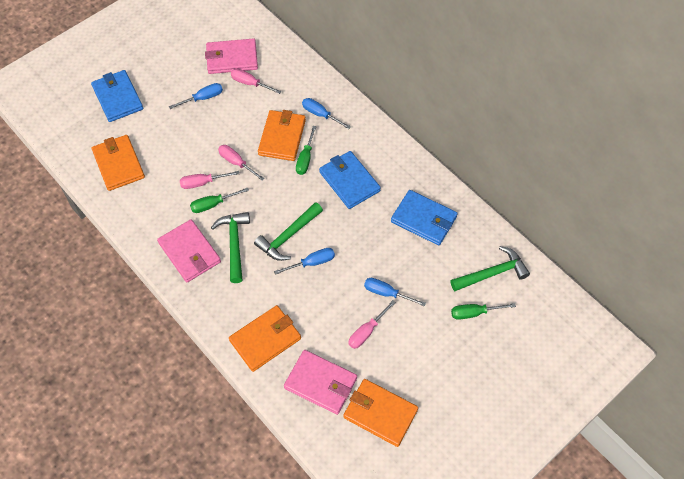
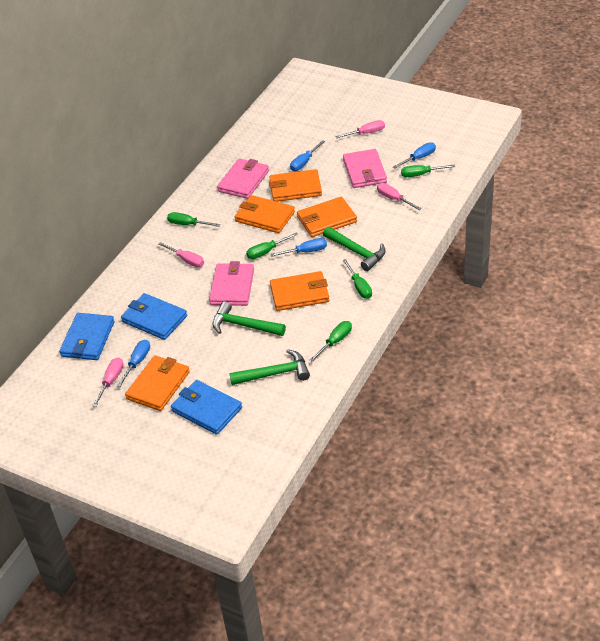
green screwdriver: [190,188,249,213] [296,126,316,175] [451,303,516,320] = 3 -> [167,212,220,227] [246,233,298,259] [310,321,352,362] [343,259,372,299] [401,164,455,177] = 5
orange wallet: [92,135,145,191] [229,305,301,372] [258,110,306,161] [343,379,418,447] = 4 -> [125,355,190,411] [235,195,295,233] [269,169,322,202] [270,271,329,311] [297,197,357,237] = 5

